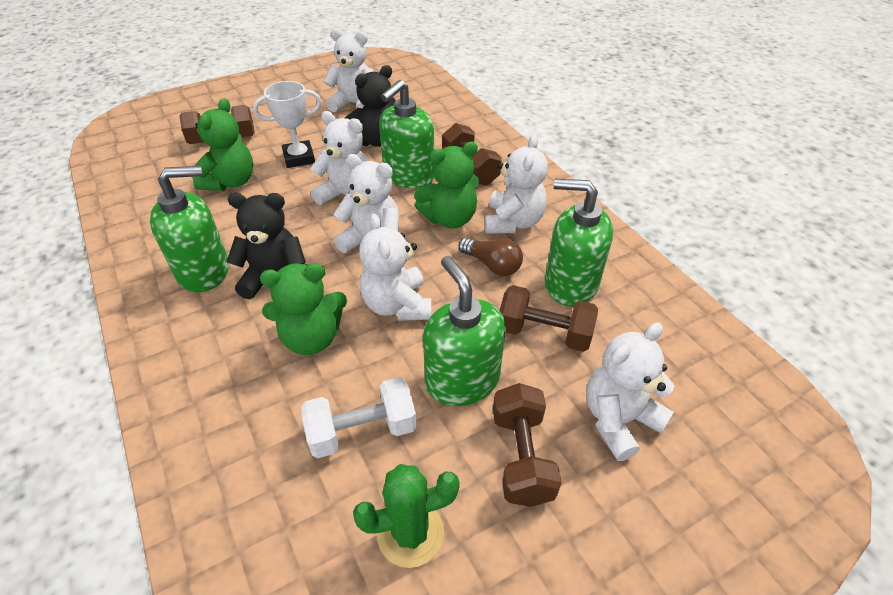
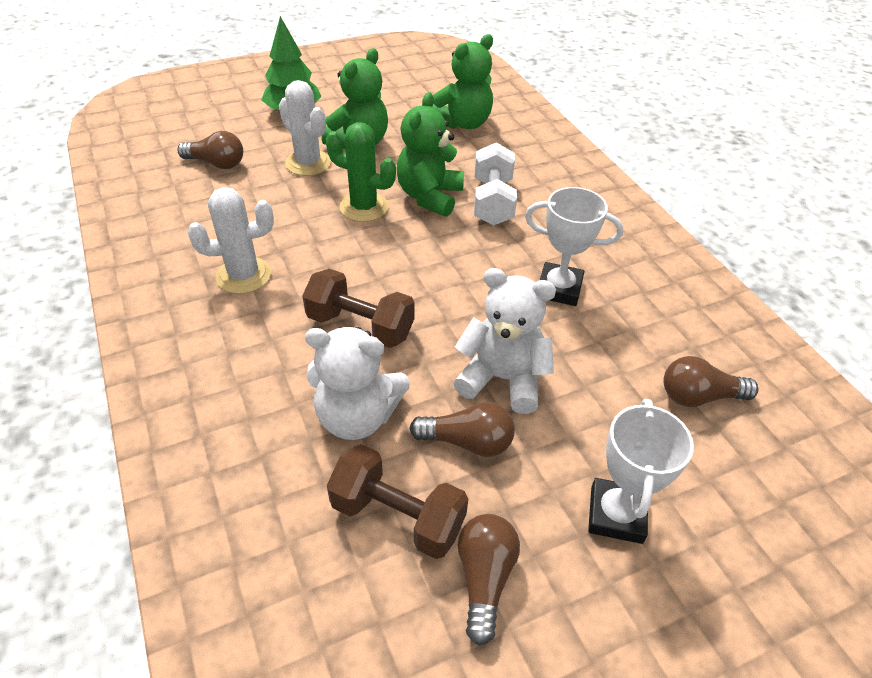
black teddy bear: [227,193,306,299] [345,65,396,147] = 2 -> none = 0
brown dumbbell: [179,105,255,144] [442,123,502,186] [493,383,562,507] [500,285,598,352] = 4 -> [302,269,415,348] [327,444,468,559] = 2
brown light bulb: [459,237,523,276] = 1 -> [177,131,243,169] [409,402,515,457] [458,514,520,646] [664,356,758,407] = 4
green soap dispenser: [150,166,229,292] [379,80,434,188] [423,256,506,406] [545,179,613,307] = 4 -> none = 0
green tree: none = 0 -> [261,16,322,110] = 1
white cactus: none = 0 -> [188,187,274,294] [279,80,331,176] = 2
white teddy bear: [310,111,368,205] [323,29,374,112] [333,154,399,253] [359,214,432,321] [485,135,548,234] [586,322,674,461] = 6 -> [305,327,410,440] [454,268,556,414] = 2
white trophy: [253,81,321,168] = 1 -> [525,187,623,306] [588,399,694,544] = 2

